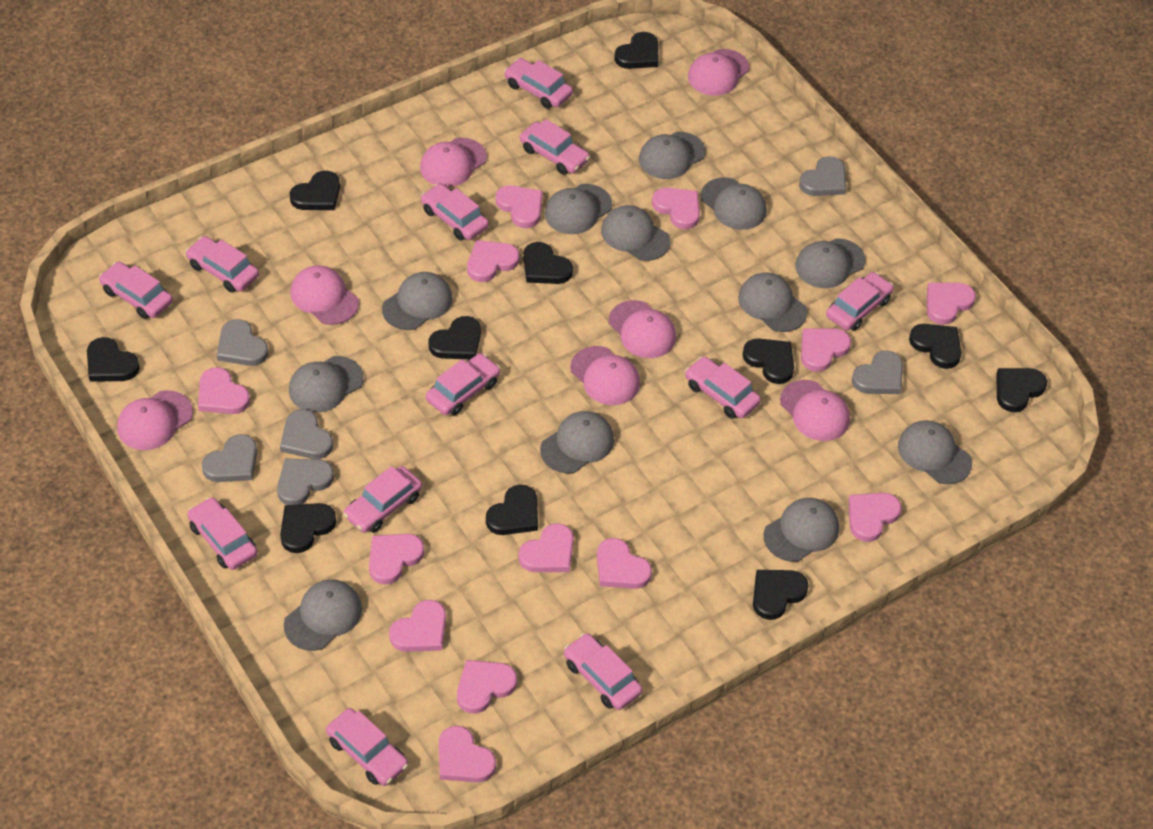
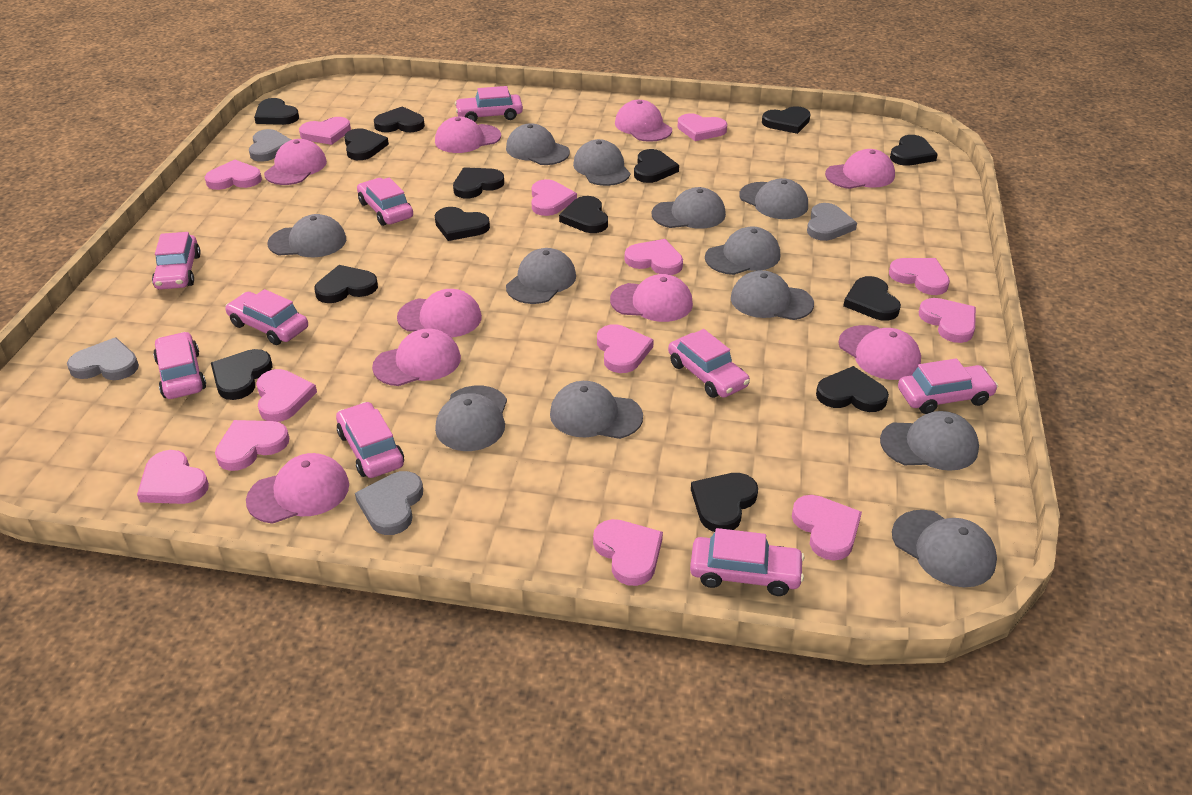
black heart: [87,337,140,382] [280,503,336,553] [290,171,340,210] [428,316,481,359] [486,484,538,535] [523,242,573,284] [614,32,659,69] [742,339,794,384] [753,570,809,620] [909,324,962,369] [996,368,1047,412] = 11 -> [211,349,273,400] [254,98,299,125] [314,265,378,303] [344,128,389,160] [374,106,425,132] [435,207,490,241] [453,167,504,198] [559,196,608,233] [634,149,679,183] [691,473,758,532] [762,106,811,134] [816,366,889,412] [843,276,901,321] [890,135,938,166] = 14
grey heart: [202,434,257,482] [217,319,268,366] [277,458,334,505] [280,409,333,459] [799,156,846,196] [852,350,903,394] = 6 -> [67,337,139,380] [249,129,291,162] [355,471,423,535] [807,203,857,241] = 4
pink cap: [117,390,193,450] [290,265,359,325] [420,138,487,187] [570,346,640,405] [609,300,676,358] [688,49,749,96] [780,380,850,441] = 7 -> [246,453,349,523] [264,139,327,185] [372,328,461,386] [397,289,482,337] [435,116,501,153] [610,274,693,322] [615,100,672,142] [825,149,895,189] [838,325,921,380] = 9
pink car: [99,262,173,319] [186,236,259,293] [187,497,257,570] [326,708,408,786] [343,466,422,533] [421,183,489,240] [426,353,500,416] [504,58,573,109] [520,119,590,175] [564,633,643,710] [685,356,761,419] [826,272,894,331] = 12 -> [152,232,201,290] [153,332,206,399] [225,289,308,345] [336,402,404,478] [357,177,413,226] [455,86,523,122] [668,329,750,398] [690,528,805,596] [898,358,998,414] = 9

